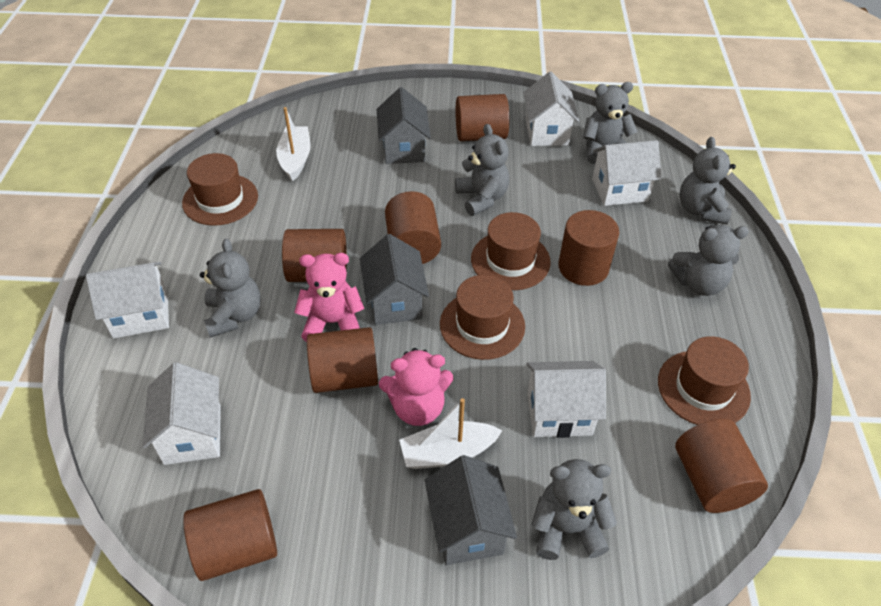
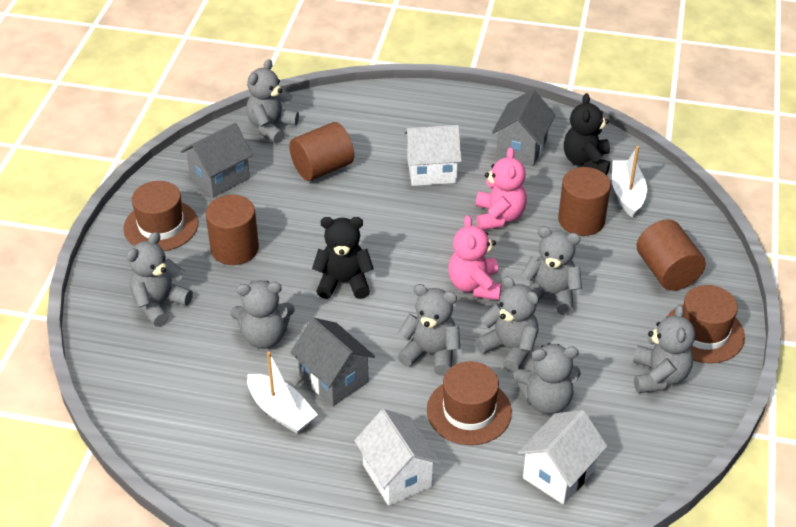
black teddy bear: none = 0 -> [312,217,374,299] [564,93,610,176] = 2
brown cylinder: [183,489,277,581] [282,229,347,282] [307,327,378,393] [385,191,441,264] [456,94,509,141] [558,210,619,286] [675,419,768,513] = 7 -> [206,195,259,265] [289,122,354,181] [558,167,611,236] [636,219,706,291] = 4
brown hat: [182,153,258,226] [440,275,525,360] [471,212,551,290] [658,336,751,425] = 4 -> [124,181,198,251] [427,361,512,445] [667,285,745,363] = 3
grey teddy bear: [200,239,261,338] [455,124,509,216] [531,459,617,560] [583,82,638,164] [668,225,749,296] [680,137,736,225] = 6 -> [127,232,193,327] [230,280,295,349] [246,59,299,144] [398,284,460,376] [475,276,539,373] [514,343,581,414] [521,227,582,315] [633,304,695,393] = 8
white house: [86,262,169,338] [142,362,221,465] [523,72,579,146] [527,361,606,438] [592,140,661,206] = 5 -> [354,409,441,506] [404,125,462,186] [518,410,607,505] = 3

